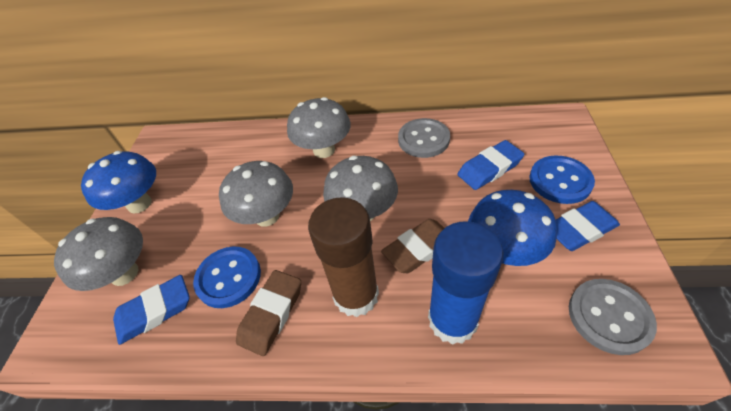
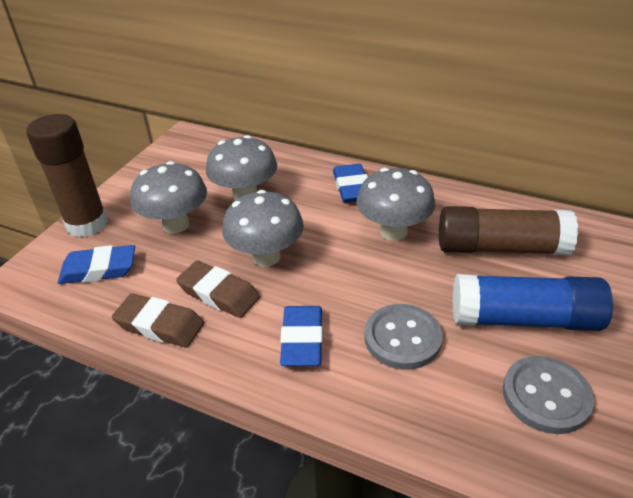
blue button: [193,247,261,308] [529,156,595,204] = 2 -> none = 0
blue mushroom: [81,151,156,214] [468,190,557,266] = 2 -> none = 0
brown glue stick: [308,197,379,317] = 1 -> [26,114,108,237] [439,206,578,255] = 2

